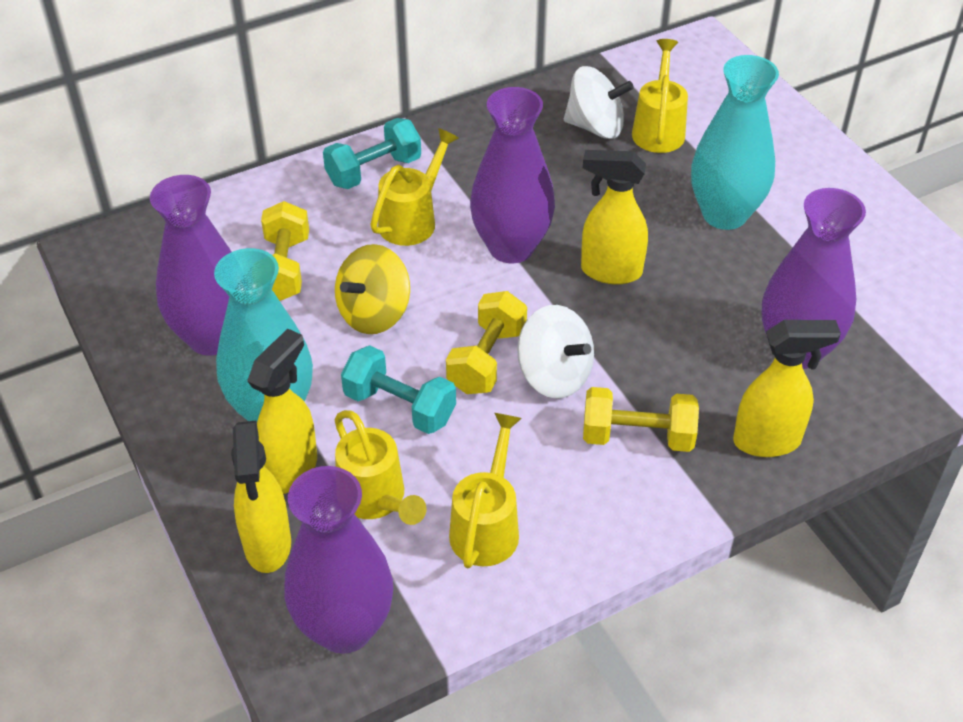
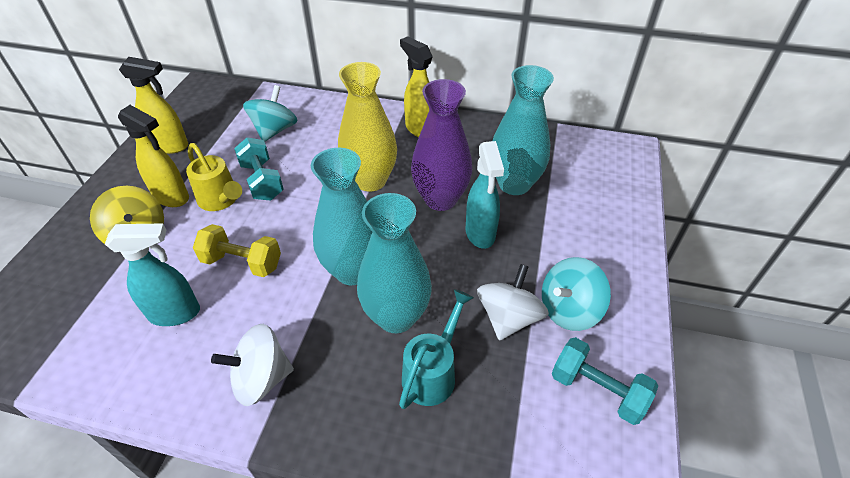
purple vase: [150,175,232,355] [284,466,393,654] [470,87,555,263] [761,188,866,369] = 4 -> [411,79,472,211] = 1
turquoise spinning top: none = 0 -> [243,85,298,142] [542,257,611,331] = 2
turquoise spray bottle: none = 0 -> [105,223,200,326] [466,141,504,249] = 2
turquoise vase: [214,248,313,422] [691,55,779,230] = 2 -> [311,148,372,285] [357,193,432,333] [493,65,554,195] = 3
turquoise watering can: none = 0 -> [399,289,474,409] = 1
yellow dumbbell: [261,201,309,301] [446,291,527,394] [583,387,699,452] = 3 -> [193,224,281,277] = 1
yellow spray bottle: [231,420,291,573] [247,329,317,494] [581,150,648,285] [733,320,841,457] = 4 -> [118,105,189,207] [119,57,188,154] [400,36,433,137] = 3
yellow vase: none = 0 -> [338,62,397,192] = 1
yellow watering can: [335,410,426,525] [370,128,459,246] [449,413,522,568] [632,39,688,153] = 4 -> [186,143,242,211] = 1

